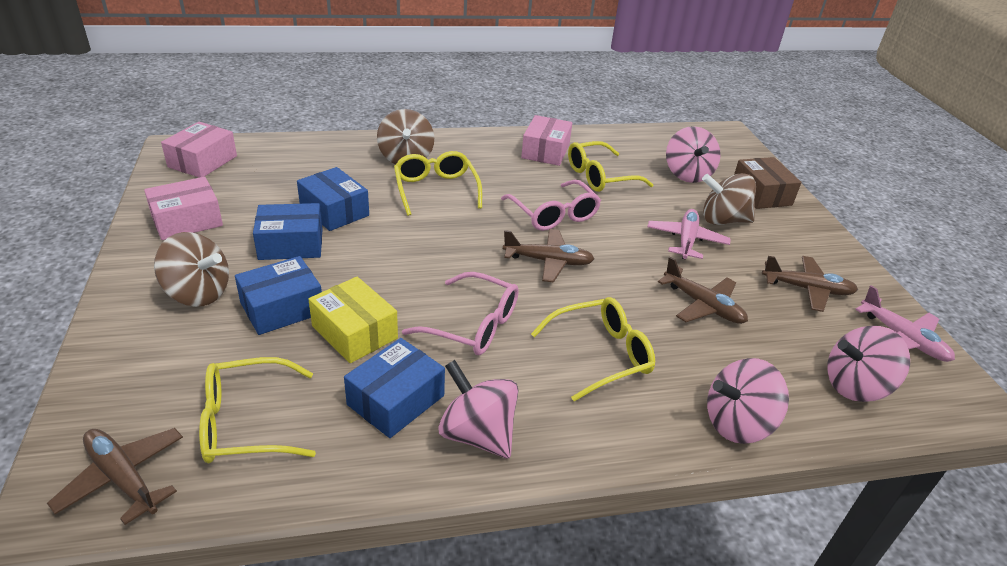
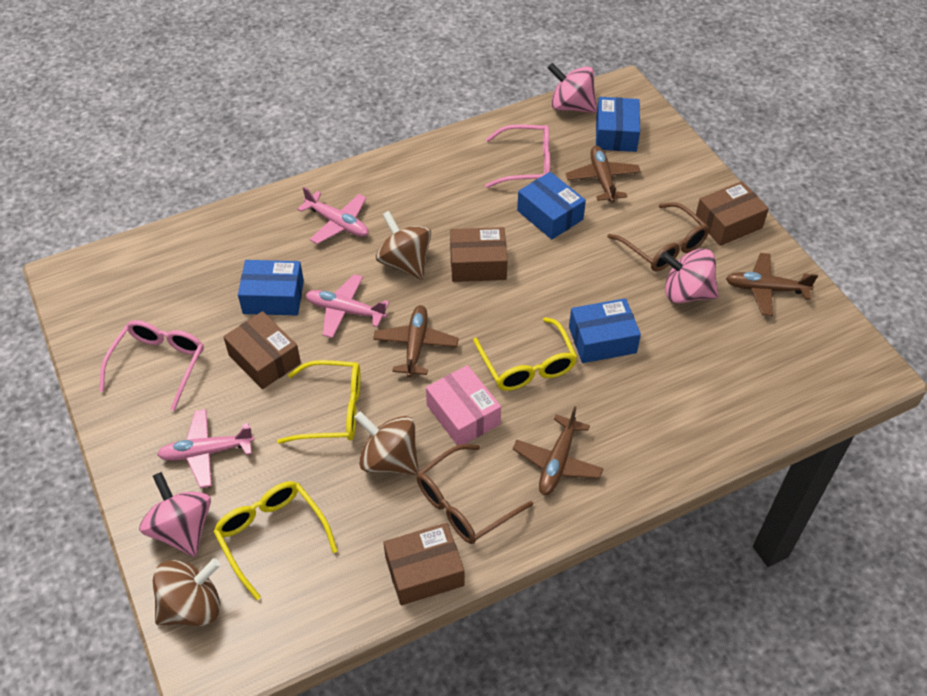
brown box: [734,157,801,209] = 1 -> [223,311,301,389] [383,523,465,605] [450,227,508,282] [696,181,769,246] = 4
brown glasses: none = 0 -> [416,444,533,544] [607,202,709,271] = 2
pink box: [144,177,223,240] [161,122,237,178] [521,115,572,166] = 3 -> [426,365,501,446] = 1
pink plane: [647,209,731,259] [855,285,955,362] = 2 -> [157,409,254,488] [297,187,369,244] [306,274,389,338] = 3
pink spinning top: [438,360,518,458] [666,126,721,183] [707,358,789,444] [827,326,910,402] = 4 -> [139,472,211,557] [548,63,597,113] [660,248,718,303] = 3
yellow box: [308,277,398,363] = 1 -> none = 0
yellow glasses: [199,357,316,463] [394,151,482,216] [531,297,655,401] [568,141,654,192] = 4 -> [213,481,338,600] [277,360,360,444] [473,317,577,391] = 3

